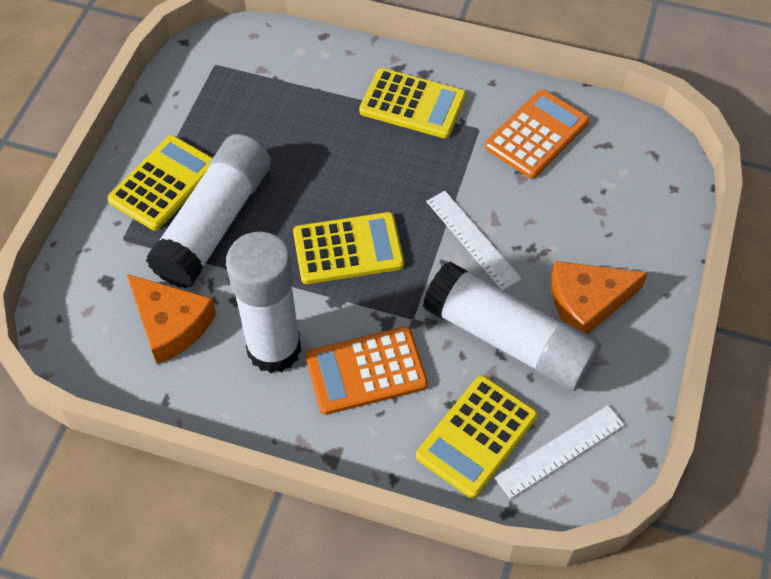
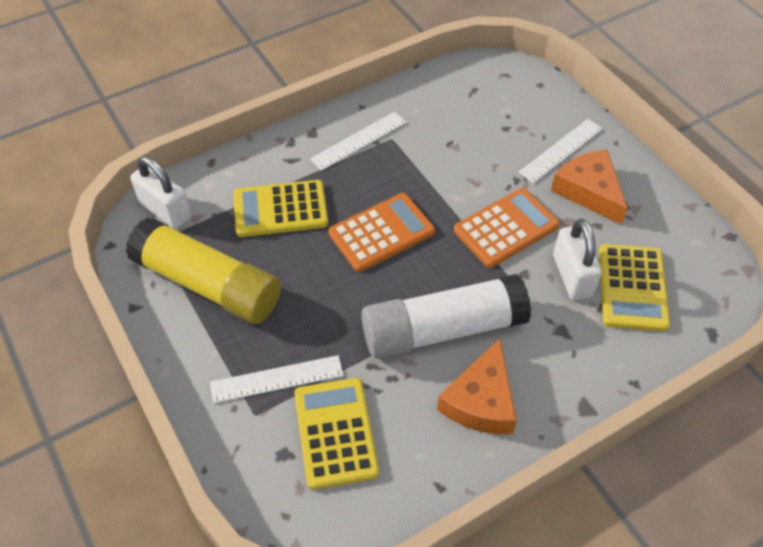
white glue stick: [146,134,271,289] [226,232,301,373] [423,262,601,391] = 3 -> [361,274,531,359] = 1
white padlock: none = 0 -> [130,156,192,229] [553,219,602,300] = 2
white ruler: [426,191,522,291] [494,405,625,499] = 2 -> [210,355,344,403] [310,112,407,171] [518,119,603,183] = 3
yellow calculator: [108,135,212,230] [293,212,404,284] [359,68,466,138] [416,375,538,498] = 4 -> [233,180,328,237] [294,378,379,490] [599,244,670,331] = 3
yellow glue stick: none = 0 -> [126,217,281,324] = 1

